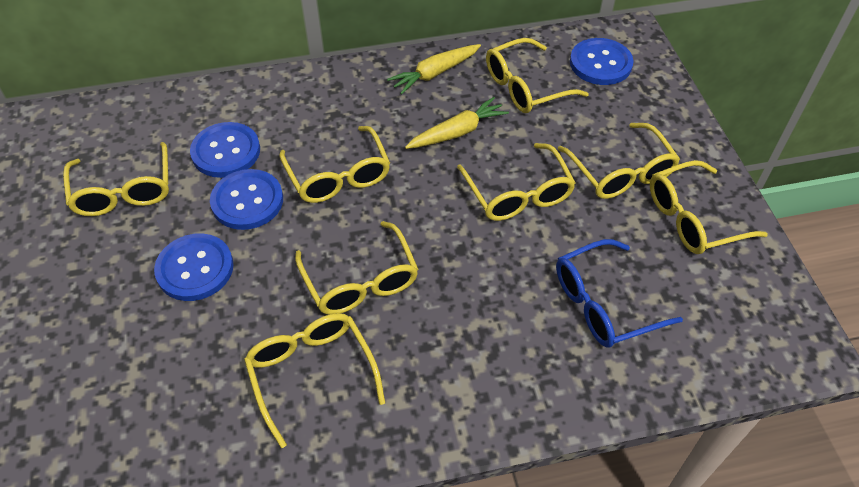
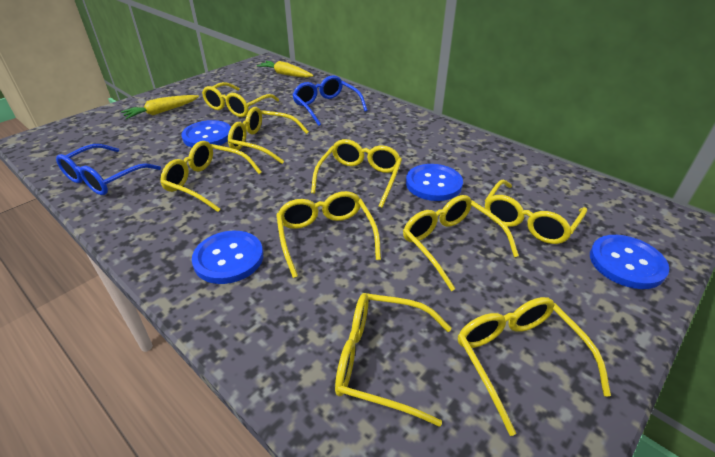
blue glasses: [556,239,683,347] = 1 -> [56,144,161,195] [292,75,368,126] = 2
yellow glasses: [63,142,169,216] [244,313,385,448] [279,126,390,203] [295,221,418,315] [457,143,576,221] [486,38,589,113] [558,123,680,199] [650,160,768,254] = 8 -> [160,141,262,212] [202,82,279,117] [228,107,309,164] [276,191,381,278] [311,139,402,208] [335,293,451,427] [403,195,519,291] [458,297,611,436] [485,180,587,244] = 9

